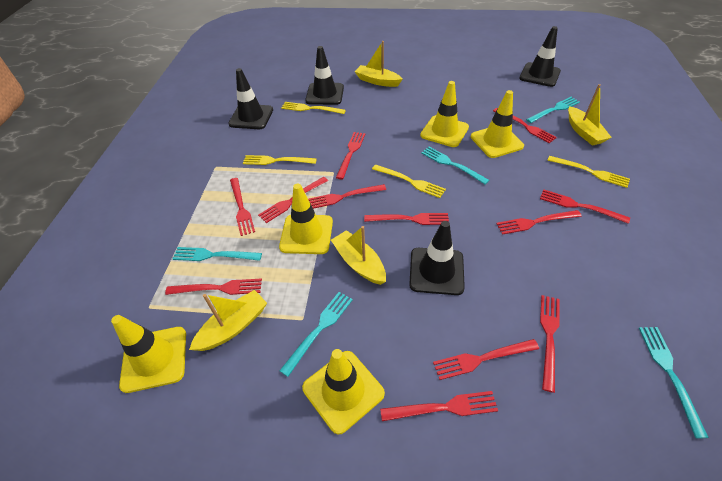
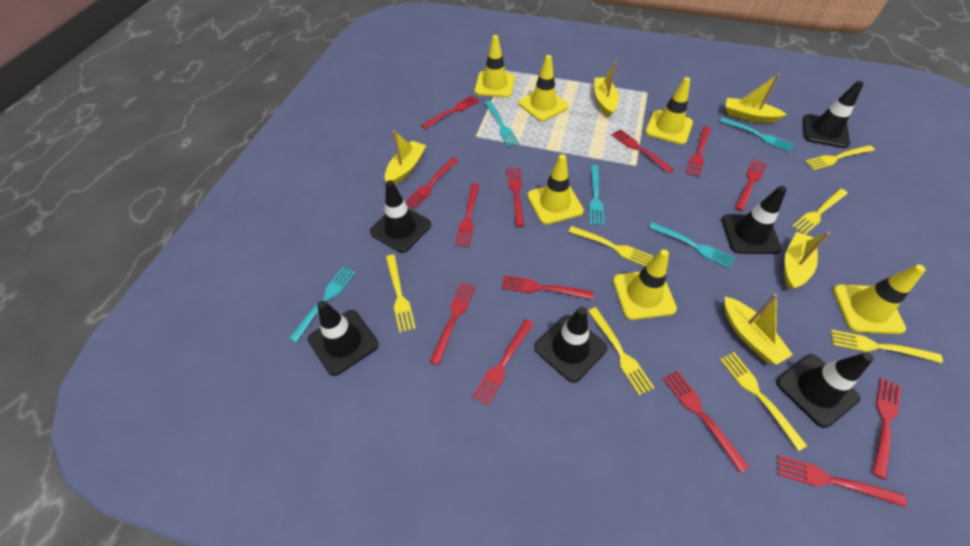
black traffic cone: [228,68,273,129] [305,46,344,105] [409,221,465,295] [519,26,561,87] = 4 -> [308,301,379,376] [370,180,431,253] [534,307,607,383] [721,186,787,254] [776,352,874,428] [803,81,864,148] = 6
red fork: [165,278,262,295] [230,178,255,236] [258,177,328,223] [308,184,386,209] [336,132,365,179] [364,213,449,225] [380,391,498,421] [433,339,539,380] [493,108,557,143] [496,210,582,235] [540,189,630,224] [540,295,560,393] = 12 -> [405,157,459,209] [421,95,480,129] [430,282,476,365] [455,183,479,247] [472,319,534,406] [501,275,594,300] [507,168,524,227] [611,129,674,173] [663,370,749,473] [686,127,711,177] [735,159,767,211] [777,455,906,507] [873,378,901,480] = 13
yellow boat: [189,290,267,351] [331,226,386,285] [354,41,403,87] [568,84,612,146] = 4 -> [385,130,426,185] [594,62,619,117] [725,294,793,365] [726,74,787,123] [784,232,830,290] = 5
yellow fork: [243,155,317,165] [281,102,346,114] [372,164,446,198] [547,156,630,188] = 4 -> [386,254,416,333] [569,226,653,266] [588,307,654,395] [720,352,807,451] [792,189,848,234] [805,145,875,170] [830,330,943,363] = 7
yellow traffic cone: [111,315,186,393] [279,184,333,254] [302,349,385,434] [420,81,469,147] [471,90,524,158] = 5 -> [475,35,515,98] [519,55,569,121] [528,154,584,225] [613,249,677,320] [645,77,693,145] [833,265,926,334] = 6

